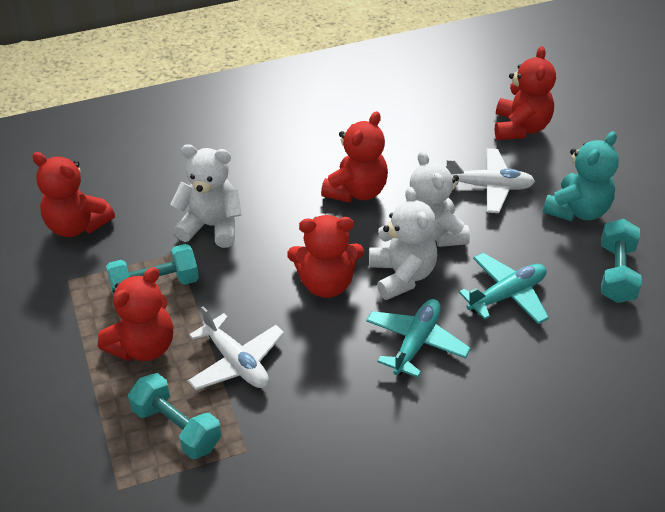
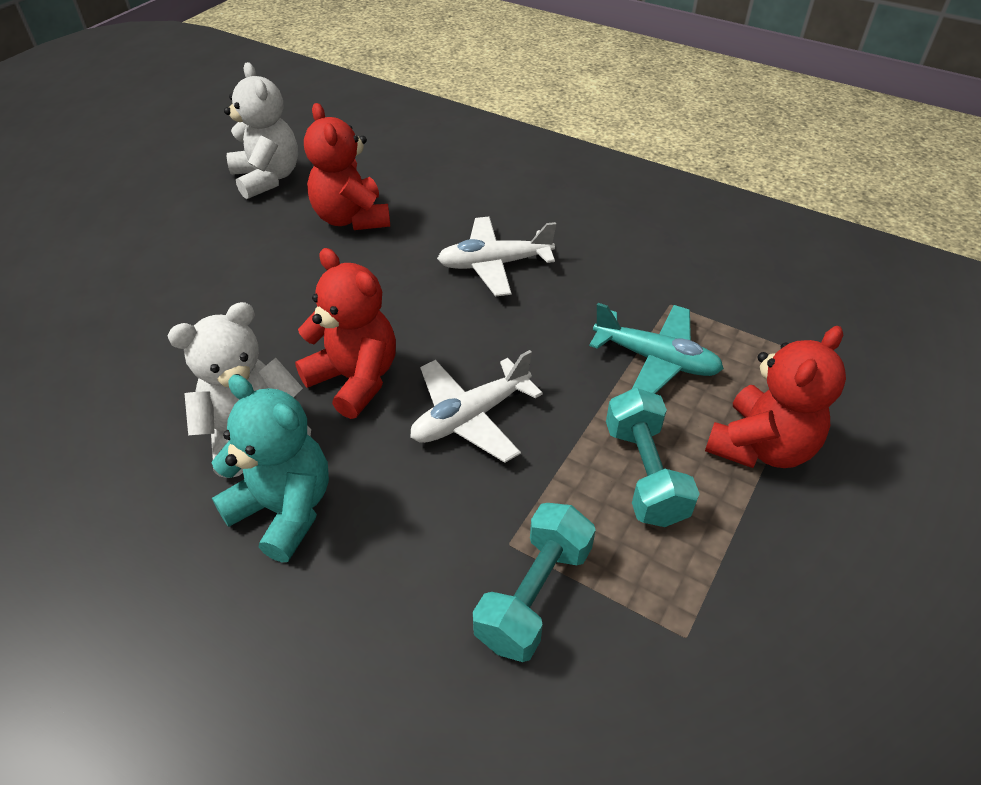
red teddy bear: [32,152,115,237] [98,267,173,361] [287,215,364,298] [321,111,388,202] [495,46,556,140] = 5 -> [295,248,396,419] [304,103,390,230] [705,326,846,468] = 3
turquoise dumbbell: [106,244,199,296] [128,373,222,459] [601,219,642,303] = 3 -> [473,503,596,662] [606,388,700,527] = 2
turquoise plane: [366,299,471,378] [459,253,549,324] = 2 -> [589,303,724,394] = 1
white teddy bear: [170,144,242,248] [369,187,437,300] [410,150,470,247] = 3 -> [168,302,311,478] [224,62,298,199] = 2

